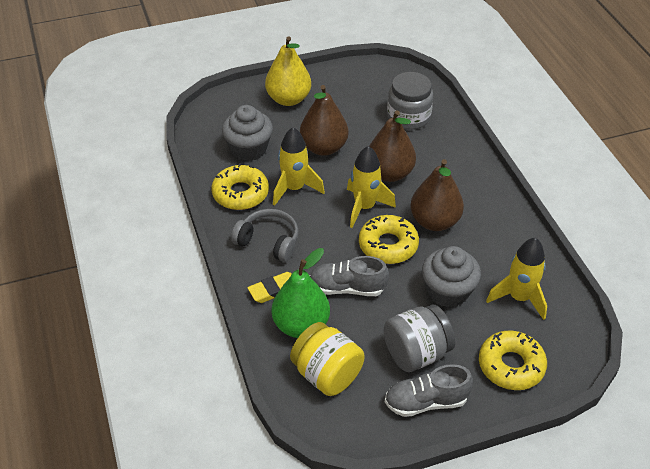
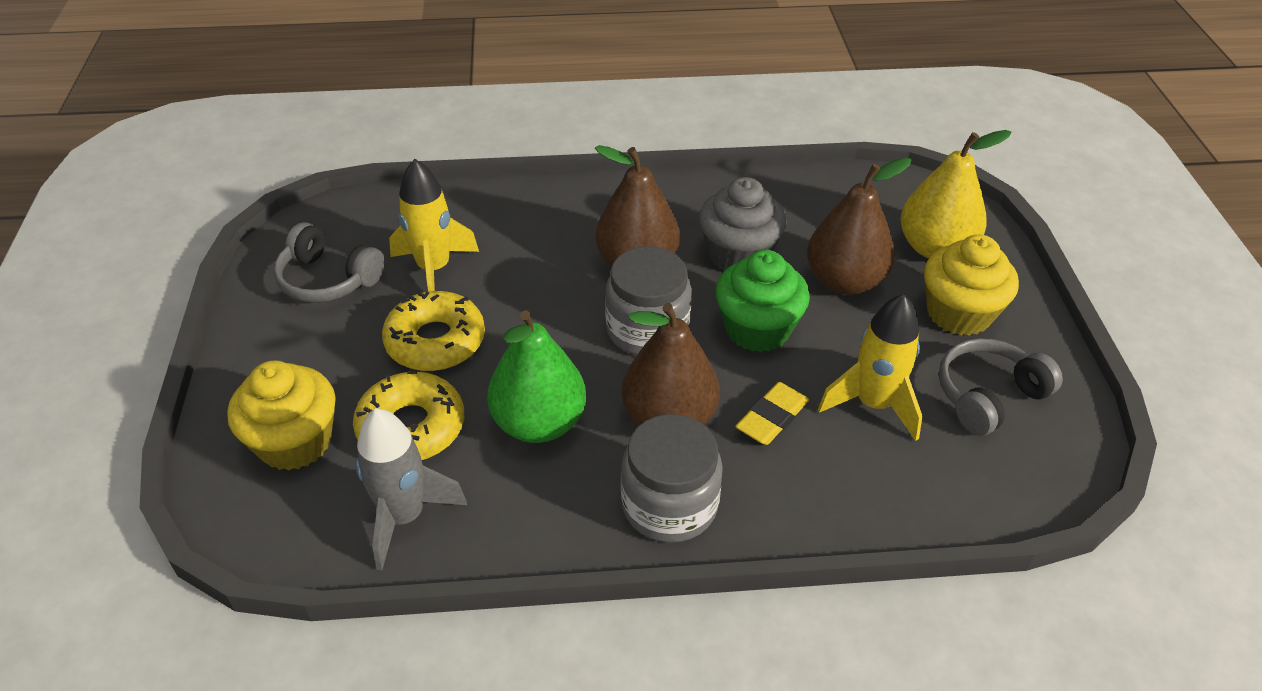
green cupcake: none = 0 -> [715,250,810,352] = 1
grey cupcake: [222,105,273,161] [422,246,481,308] = 2 -> [699,177,787,271] = 1
grey headphones: [231,209,299,262] = 1 -> [274,222,385,303] [939,338,1063,436] = 2
grey rocket: none = 0 -> [356,408,467,571] = 1
grey shoe: [310,256,389,296] [385,364,473,417] = 2 -> none = 0
yellow cupcake: none = 0 -> [227,360,336,471] [924,234,1019,336] = 2
yellow donut: [211,163,269,210] [359,215,419,264] [479,330,547,390] = 3 -> [353,371,464,460] [382,291,485,371] = 2
yellow jar: [290,322,364,396] = 1 -> none = 0
yellow rocket: [273,127,325,206] [347,146,396,228] [486,238,547,320] = 3 -> [389,159,479,292] [818,294,922,441] = 2

